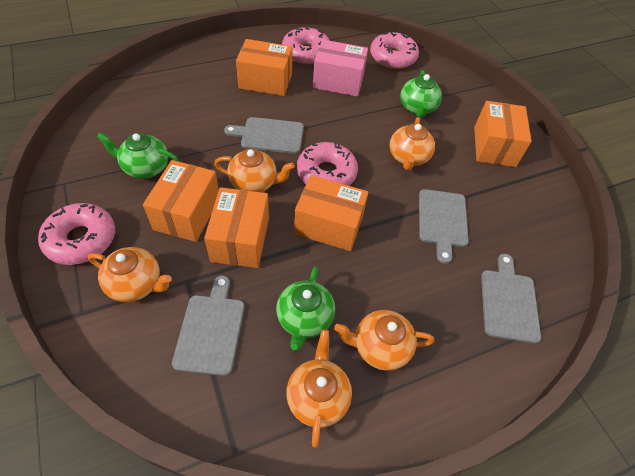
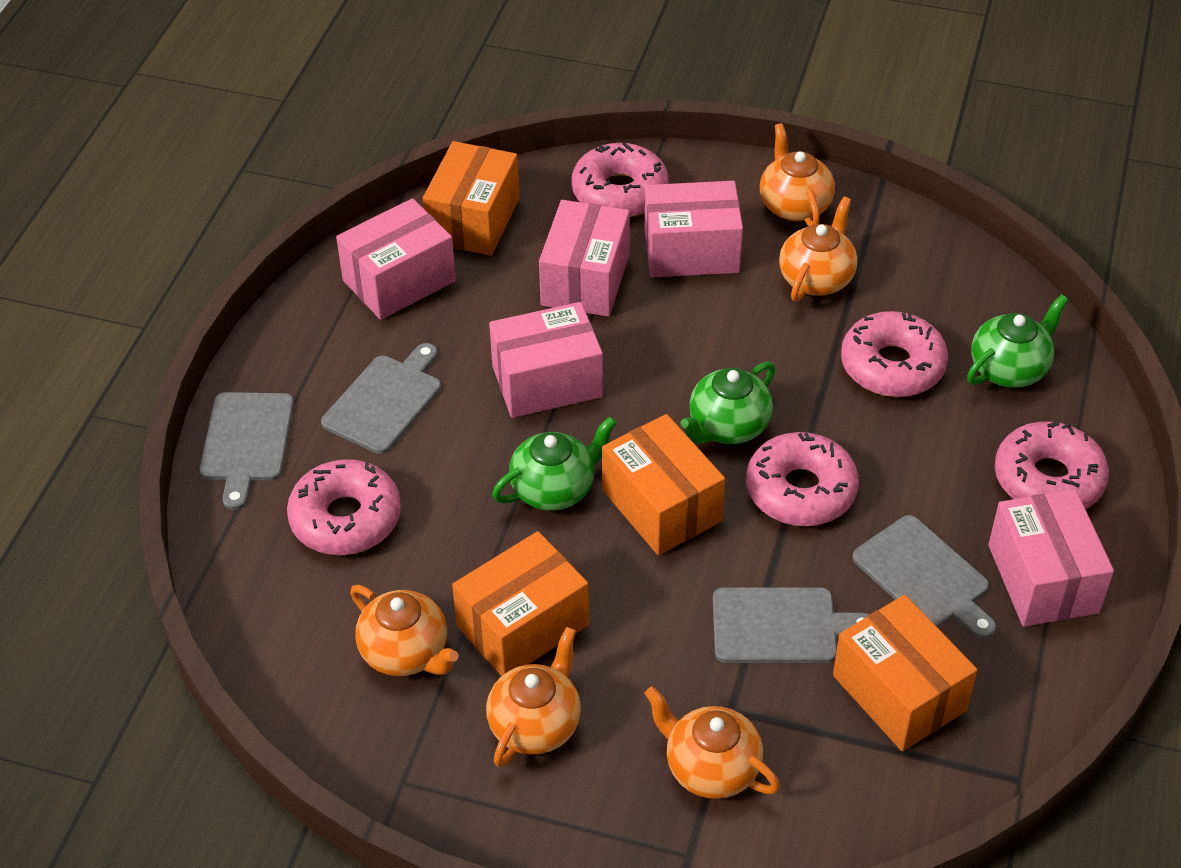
orange box: [143,160,219,242] [204,187,269,268] [236,39,293,96] [294,175,369,251] [474,101,532,167] = 5 -> [423,141,520,256] [452,531,589,676] [602,414,725,555] [833,595,977,751] = 4
pink box: [313,40,368,97] = 1 -> [336,198,456,320] [489,302,603,418] [539,200,630,317] [645,181,743,278] [988,489,1114,627] = 5
pink donut: [38,203,115,265] [282,27,330,64] [297,142,358,186] [370,32,419,69] = 4 -> [287,459,401,555] [571,142,669,217] [746,432,859,526] [841,311,948,397] [995,421,1109,509] = 5

